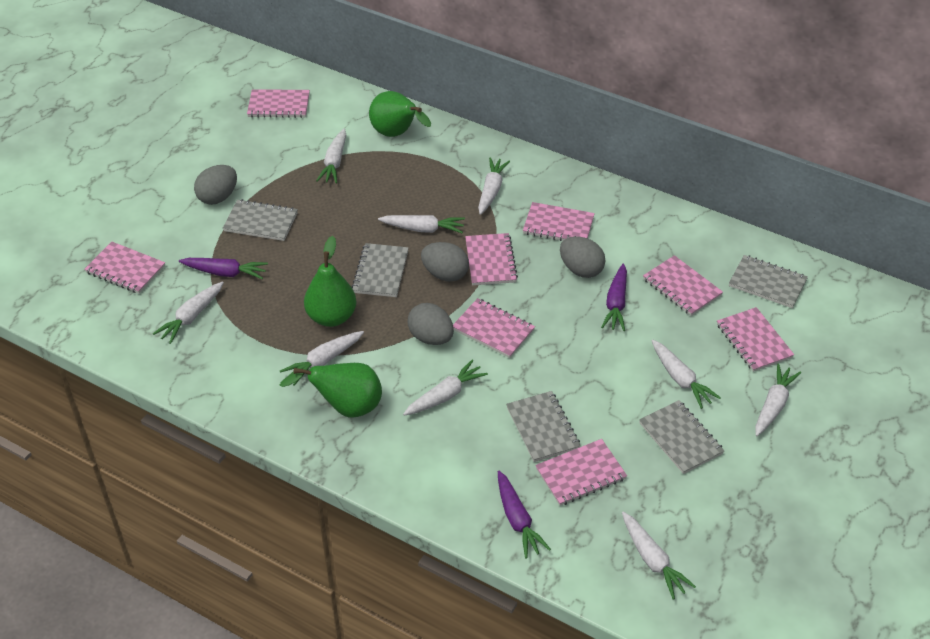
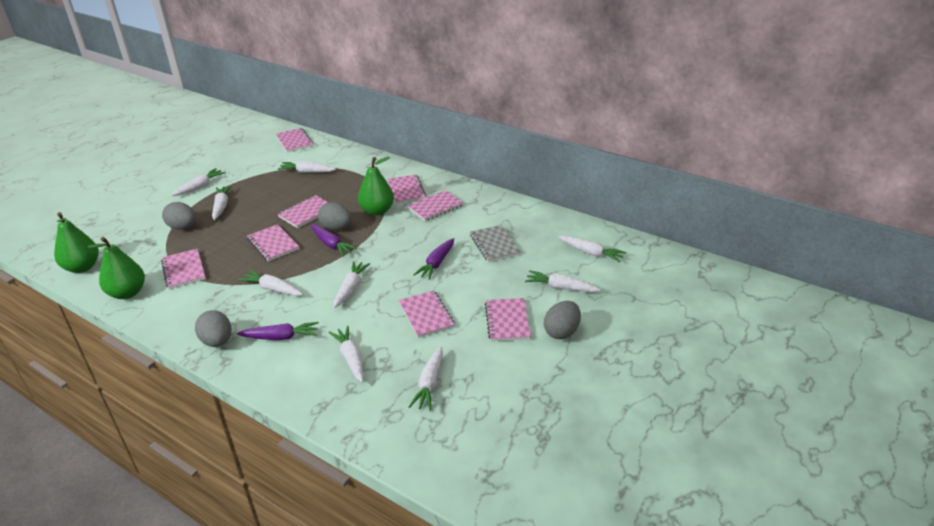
grey notebook: [223,199,298,241] [352,243,409,297] [506,391,581,462] [639,400,725,474] [729,255,808,308] = 5 -> [470,225,520,262] = 1

